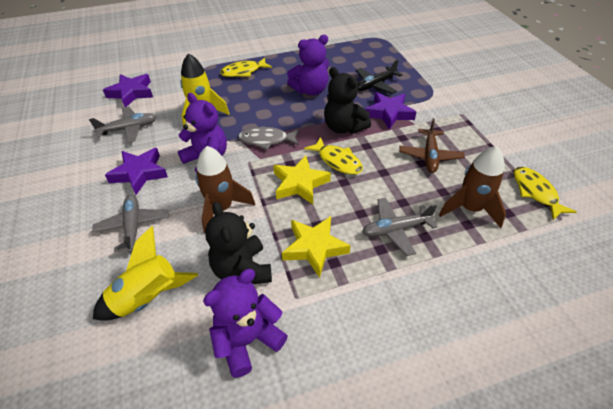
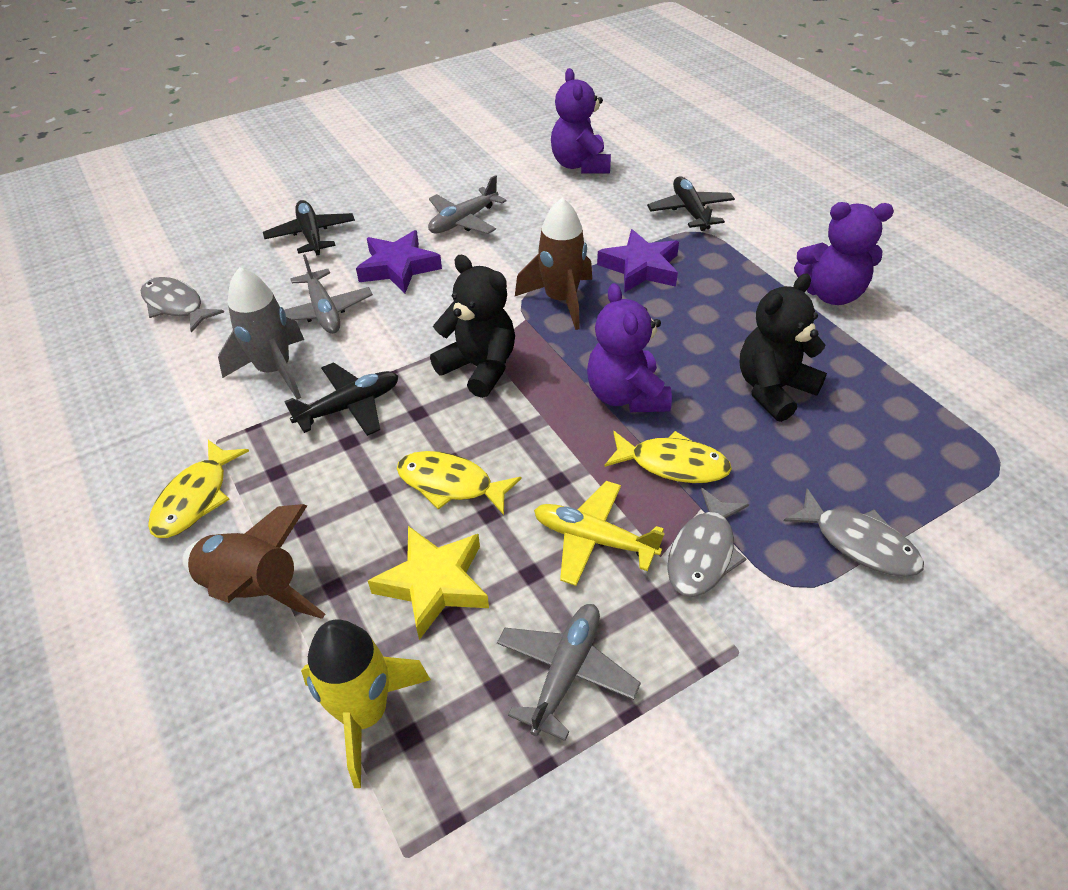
black plane: [356,59,402,94] = 1 -> [263,200,355,256] [284,362,398,436] [647,176,735,231] = 3
brown plane: [399,118,465,173] = 1 -> none = 0
grey fish: [238,127,300,150] = 1 -> [140,277,224,333] [667,488,749,597] [784,488,924,577] = 3
grey rocket: none = 0 -> [218,267,304,400] = 1
purple star: [103,74,153,107] [105,148,168,195] [365,92,416,130] = 3 -> [356,230,442,293] [597,229,679,293] = 2
yellow plane: none = 0 -> [534,481,665,586] = 1
yellow rocket: [93,226,198,321] [180,53,230,126] = 2 -> [301,619,431,788] = 1
yellow star: [273,155,331,204] [282,216,351,278] = 2 -> [368,526,489,640] = 1

